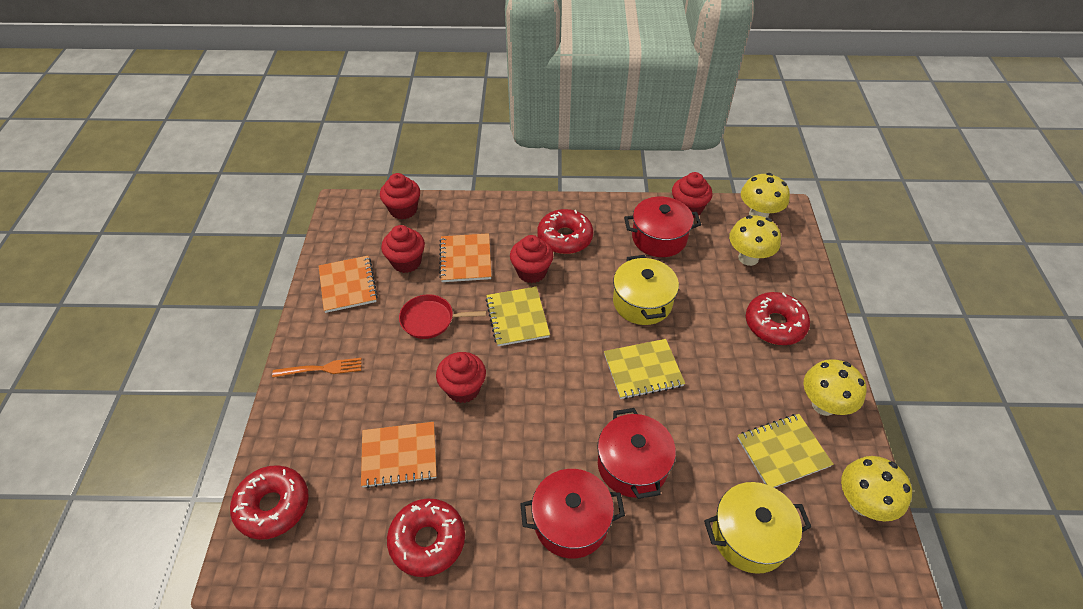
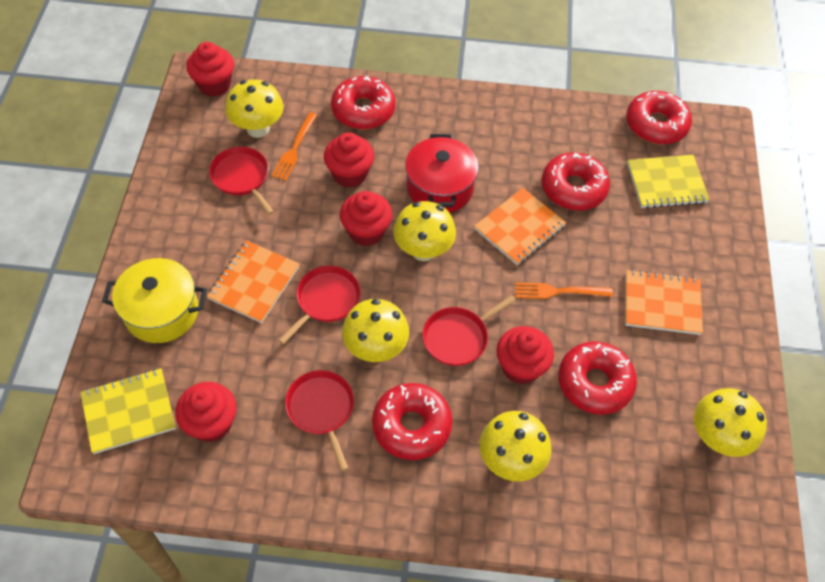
orange fork: [272,358,362,377] = 1 -> [271,112,317,181] [515,282,613,299] = 2
red donut: [230,465,309,540] [387,498,465,577] [537,209,593,254] [746,292,810,345] = 4 -> [331,76,395,130] [372,383,453,460] [542,152,610,211] [558,341,637,415] [626,91,692,145] = 5
red pan: [399,294,486,339] = 1 -> [209,147,274,215] [278,266,361,344] [285,370,354,471] [422,295,516,366] = 4
red pot: [520,469,625,558] [597,408,676,499] [624,197,701,257] = 3 -> [405,134,479,213] = 1
yellow mushroom: [729,215,781,266] [741,173,790,218] [804,359,866,416] [841,456,912,522] = 4 -> [225,79,283,138] [342,299,409,362] [393,201,456,261] [480,411,551,481] [694,388,767,457] = 5
yellow notebook: [485,287,550,346] [604,339,685,399] [737,414,833,488] = 3 -> [80,368,176,454] [627,155,710,209] = 2
yellow pot: [613,255,679,325] [704,482,811,574] = 2 -> [102,258,207,343] = 1

